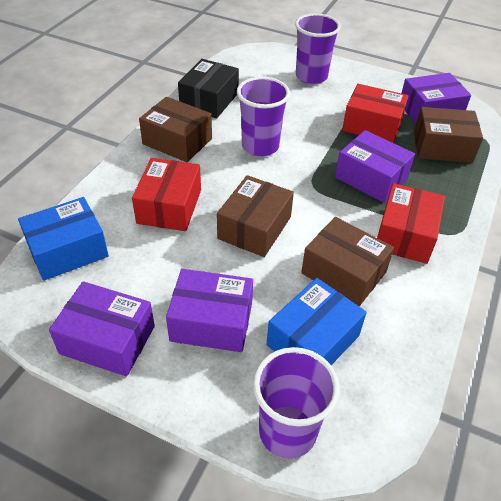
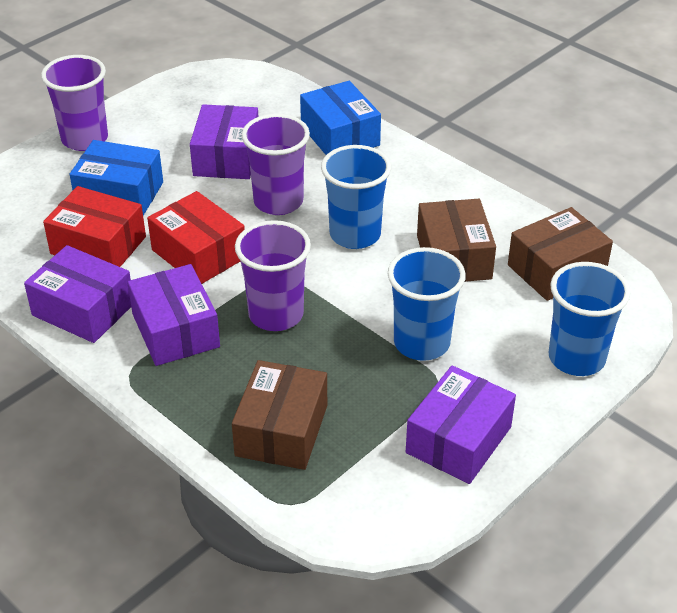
black box: [178,59,239,119] = 1 -> none = 0
blue cup: none = 0 -> [321,145,391,249] [388,247,466,361] [549,262,630,376] = 3
brown box: [139,97,212,162] [217,175,294,257] [301,217,394,306] [414,107,483,163] = 4 -> [232,360,327,470] [417,199,496,282] [508,207,613,301] = 3
red box: [132,158,201,231] [342,84,409,143] [377,183,445,264] = 3 -> [43,186,146,267] [147,191,245,284] = 2

